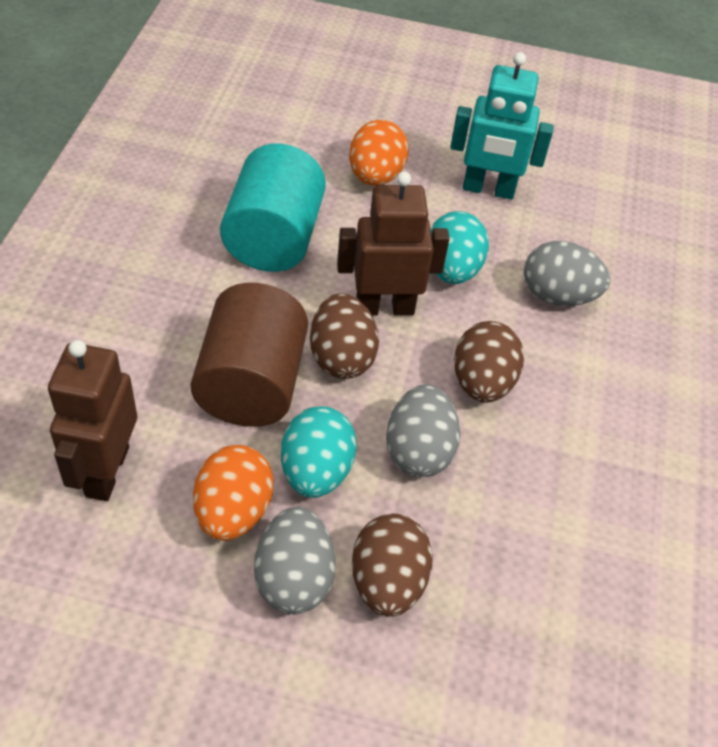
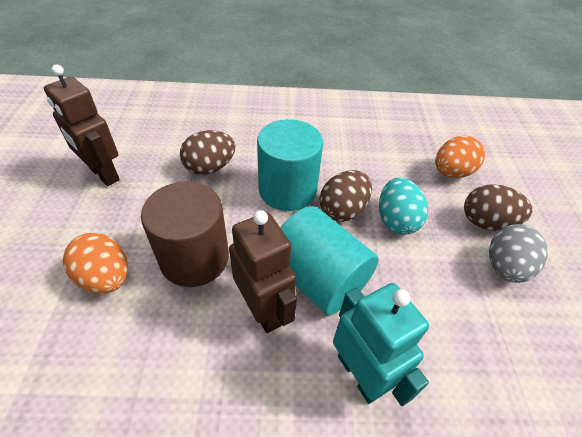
grey egg: [254,507,336,614] [386,385,460,477] [524,241,610,306] = 3 -> [489,224,548,283] = 1
turquoise cylinder: [220,144,326,272] = 1 -> [257,119,323,211] [280,206,379,315] = 2
turquoise egg: [281,406,357,498] [430,211,489,284] = 2 -> [379,177,428,235] = 1

